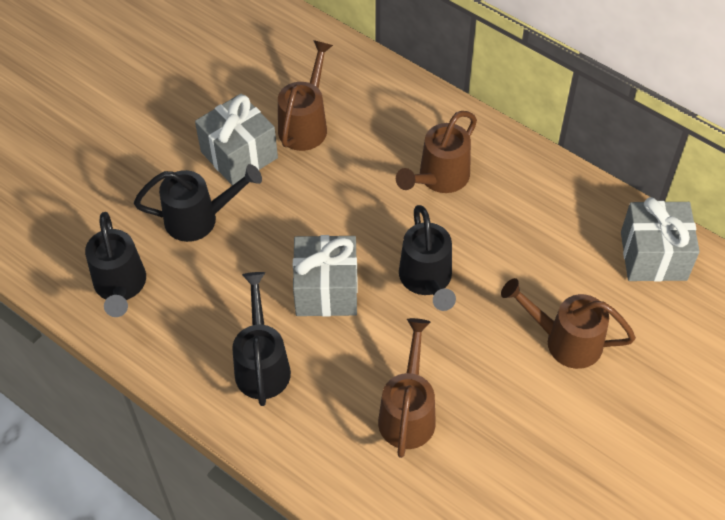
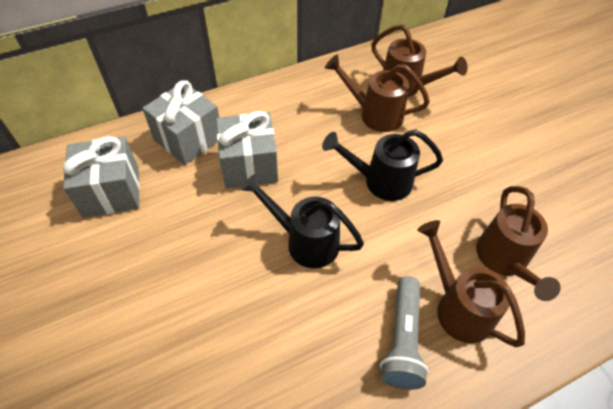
black watering can: [85,212,146,317] [134,164,262,242] [232,272,291,406] [399,205,456,311] = 4 -> [241,174,364,268] [322,130,443,201] = 2
grey flashlight: none = 0 -> [380,276,428,390] = 1

